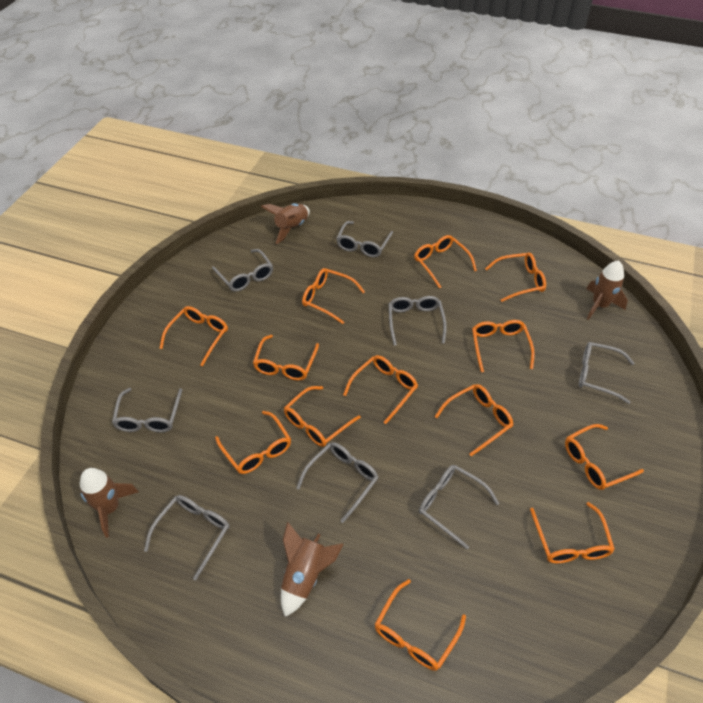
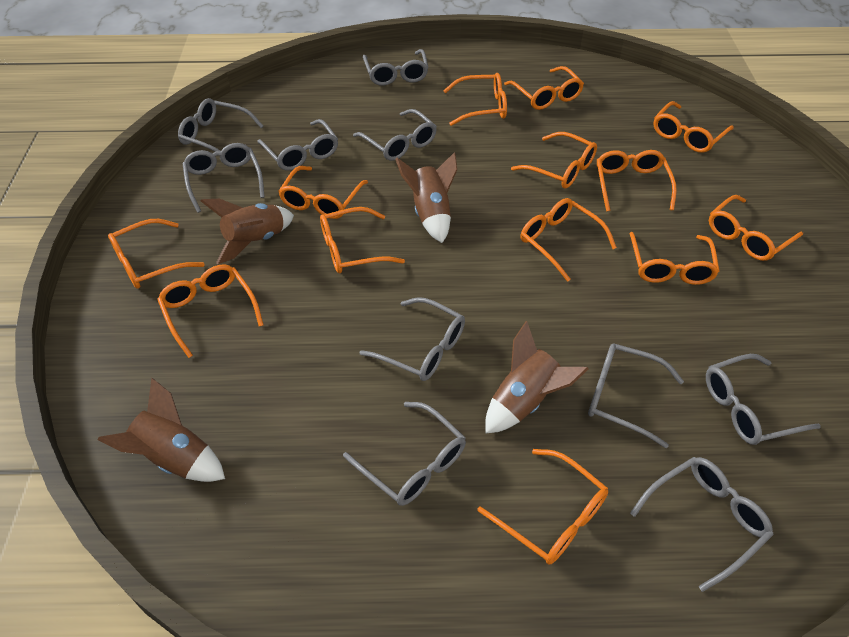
grey glasses: [112,388,182,432] [144,495,229,580] [212,249,273,292] [296,442,379,523] [336,221,393,257] [389,296,447,346] [419,465,500,549] [579,342,635,404] = 8 -> [178,98,263,152] [183,143,265,213] [257,119,338,171] [343,402,466,506] [353,109,437,161] [359,297,465,381] [363,49,428,86] [588,344,684,448] [630,457,774,592] [706,354,821,445] = 10

